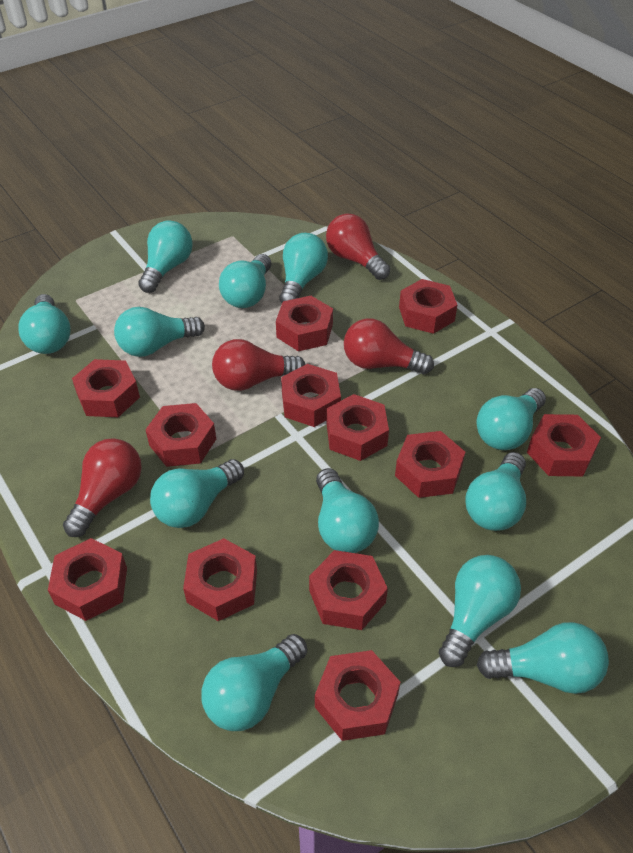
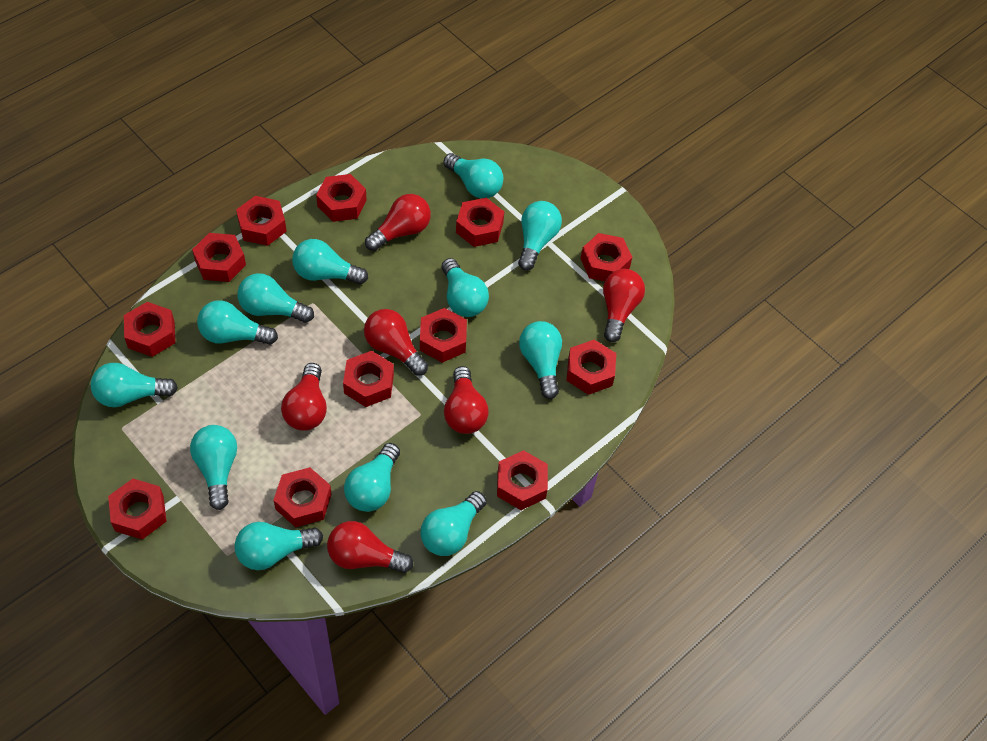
red light bulb: [63,438,142,537] [212,339,305,391] [326,214,390,280] [344,318,434,374] = 4 -> [281,363,327,431] [327,521,413,573] [364,309,428,376] [365,194,431,251] [444,366,489,434] [603,269,645,342] = 6

